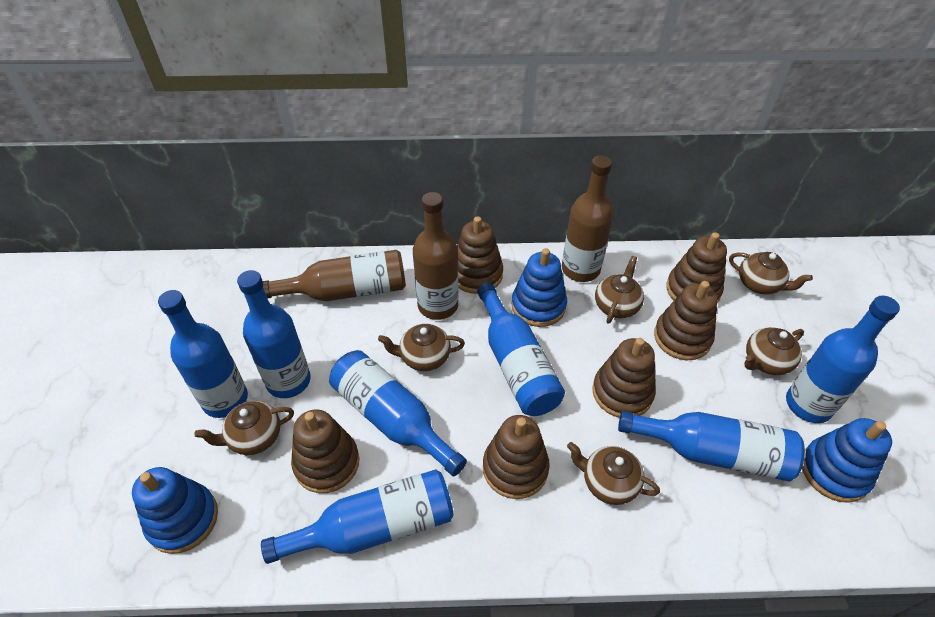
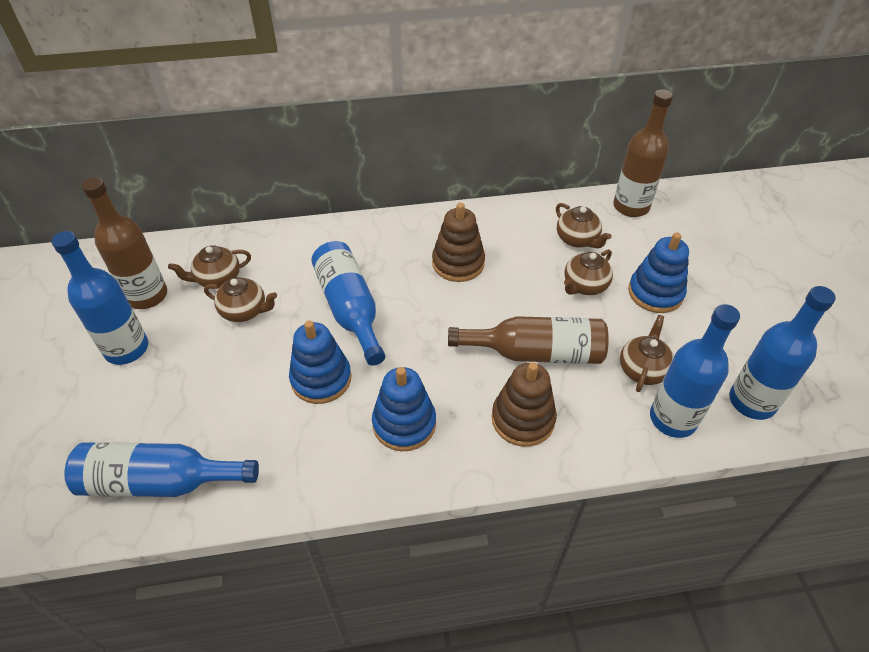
blue bottle: [158,290,248,418] [237,270,311,398] [261,469,454,564] [329,350,467,476] [477,282,565,416] [618,411,805,481] [786,295,900,423] = 7 -> [51,231,148,365] [64,442,259,497] [311,241,385,366] [650,304,740,438] [729,286,836,420] = 5
brown stacking toy: [291,409,359,493] [457,216,503,294] [483,415,550,499] [592,338,656,418] [654,281,718,360] [666,232,727,303] = 6 -> [432,203,485,282] [492,362,557,447] = 2
brown teapot: [194,401,294,455] [378,324,465,371] [567,442,660,505] [595,256,644,324] [729,252,813,295] [744,327,804,375] = 6 -> [168,245,251,289] [204,277,277,322] [556,203,612,248] [564,249,613,295] [620,315,674,392] = 5

